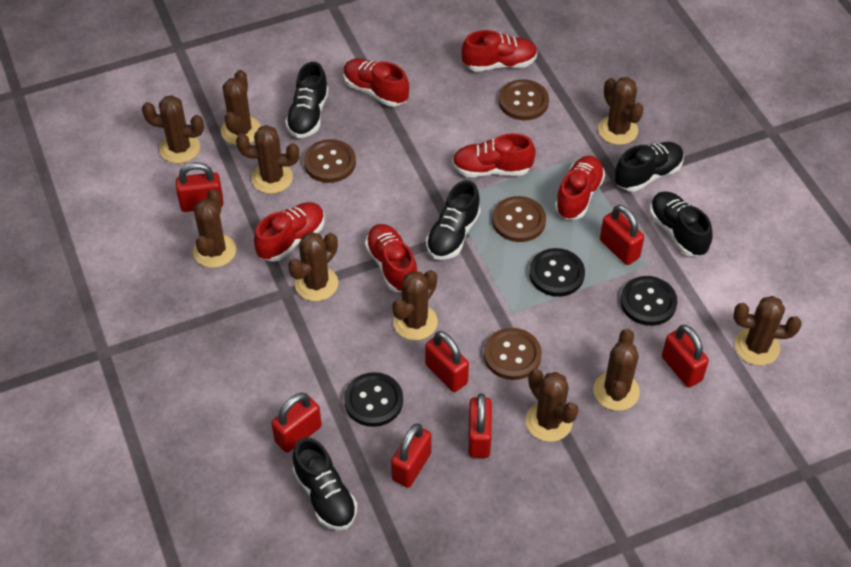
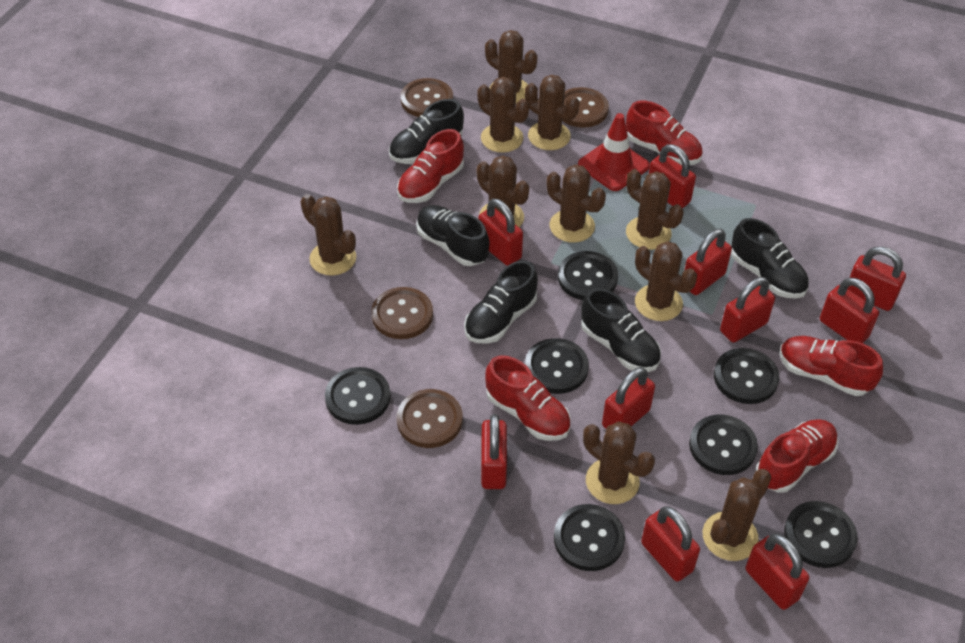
black button: [344,372,403,427] [529,248,585,297] [620,276,678,326] = 3 -> [325,367,391,425] [525,338,589,394] [554,504,625,571] [558,251,618,300] [689,414,758,475] [714,348,779,404] [784,501,858,568] = 7
red padlock: [176,162,224,212] [271,393,322,453] [391,423,432,488] [425,331,469,392] [468,393,492,458] [600,205,644,265] [662,325,709,387] = 7 -> [478,199,523,266] [481,414,507,489] [602,367,655,429] [641,506,700,582] [649,144,696,209] [684,229,732,295] [720,277,775,342] [745,534,809,610] [820,277,879,343] [848,247,906,311] = 10
red shoe: [254,202,325,262] [343,58,409,107] [365,224,417,292] [452,133,536,177] [462,30,538,72] [555,156,605,219] = 6 -> [397,129,464,203] [485,355,571,441] [626,100,703,165] [756,419,838,493] [780,336,883,396] = 5
red traffic cone: none = 0 -> [578,113,650,191] = 1

